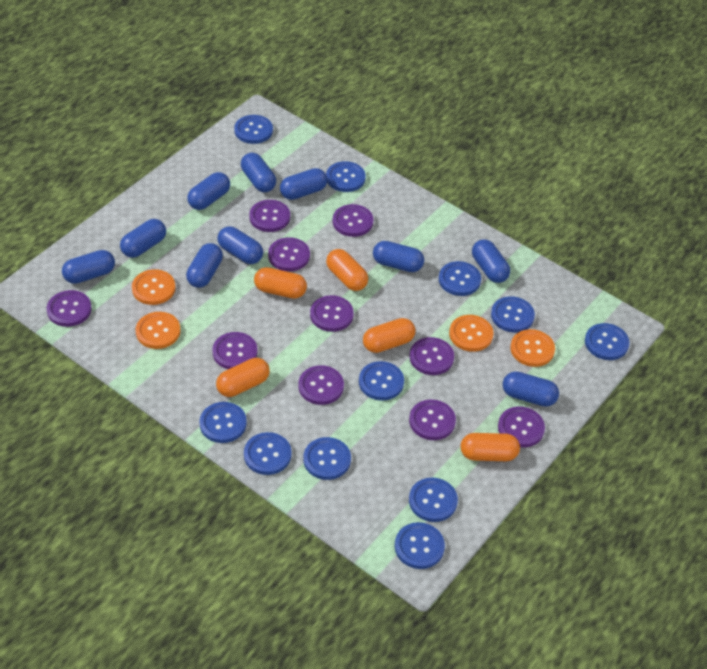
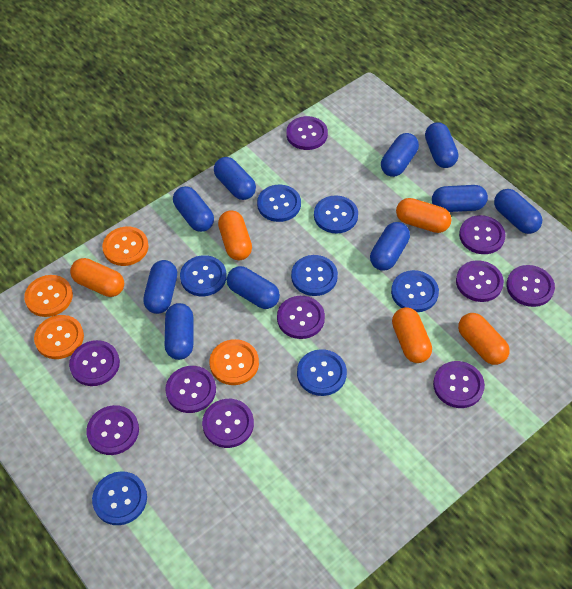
blue button: [199,402,247,443] [234,115,273,144] [244,432,292,475] [303,437,351,480] [326,161,366,192] [359,361,404,401] [395,522,445,569] [409,478,458,522] [439,261,481,296] [491,296,535,332] [585,323,630,360] = 11 -> [92,471,147,525] [180,255,227,296] [257,185,301,222] [291,255,338,296] [297,349,347,396] [314,195,358,234] [391,270,439,312] = 7

